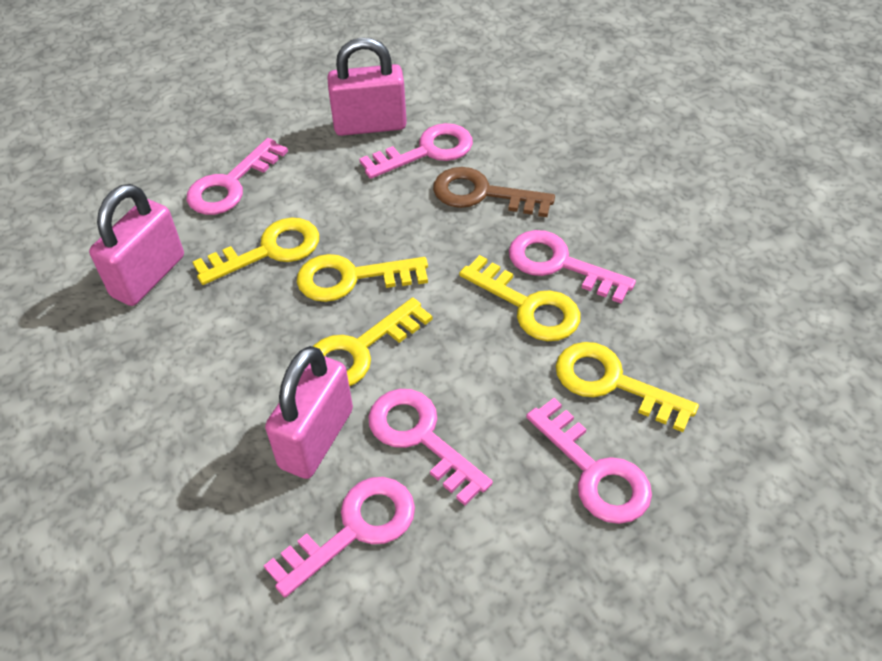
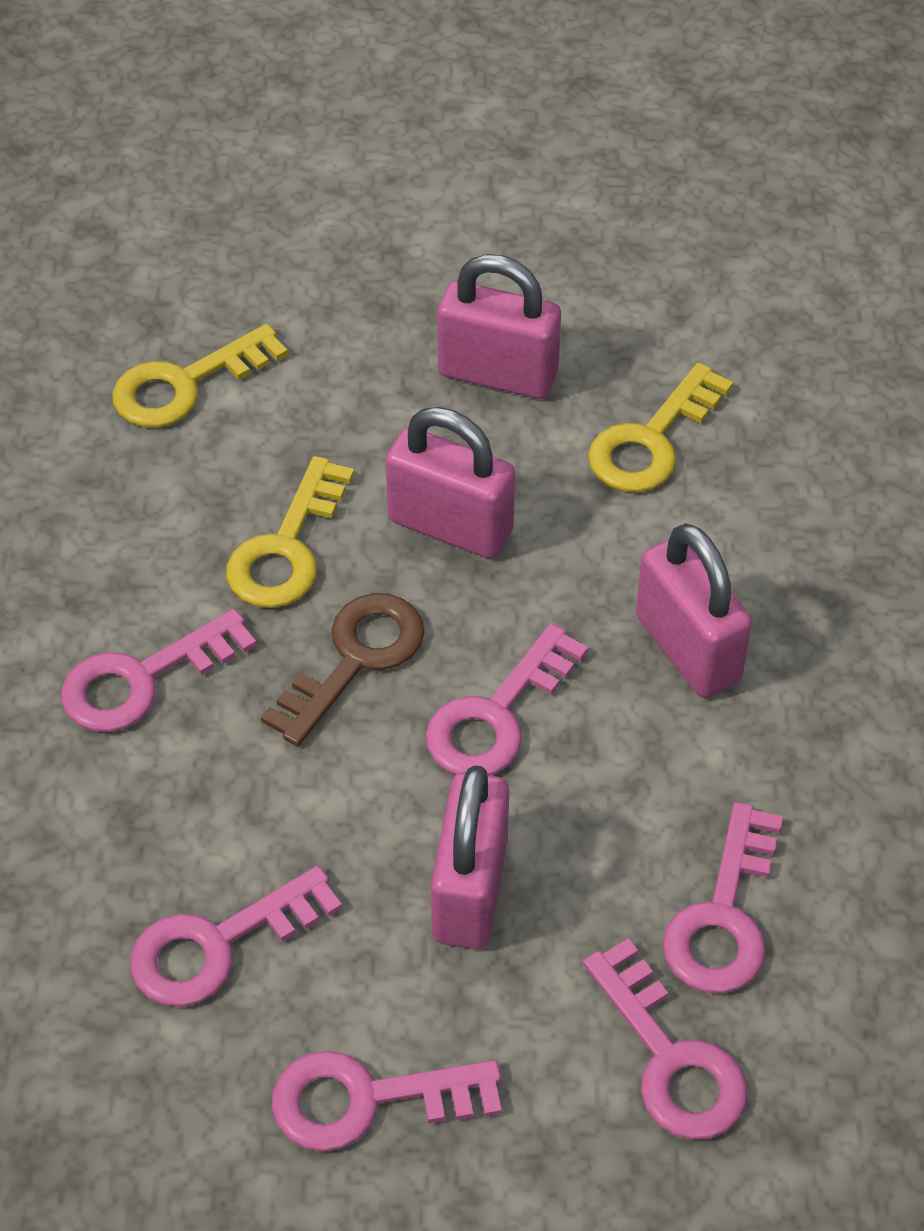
pink padlock: [89,184,184,306] [265,346,353,479] [327,37,407,136] = 3 -> [385,407,515,558] [431,765,509,949] [437,254,561,399] [636,523,752,698] = 4
yellow key: [193,217,319,285] [297,254,428,302] [313,297,433,386] [459,255,580,341] [556,342,699,432] = 5 -> [112,324,288,428] [226,456,354,608] [588,362,733,492] = 3

